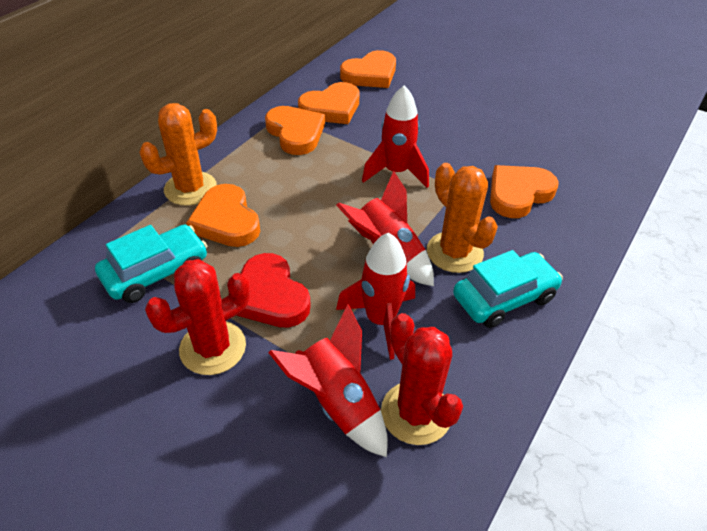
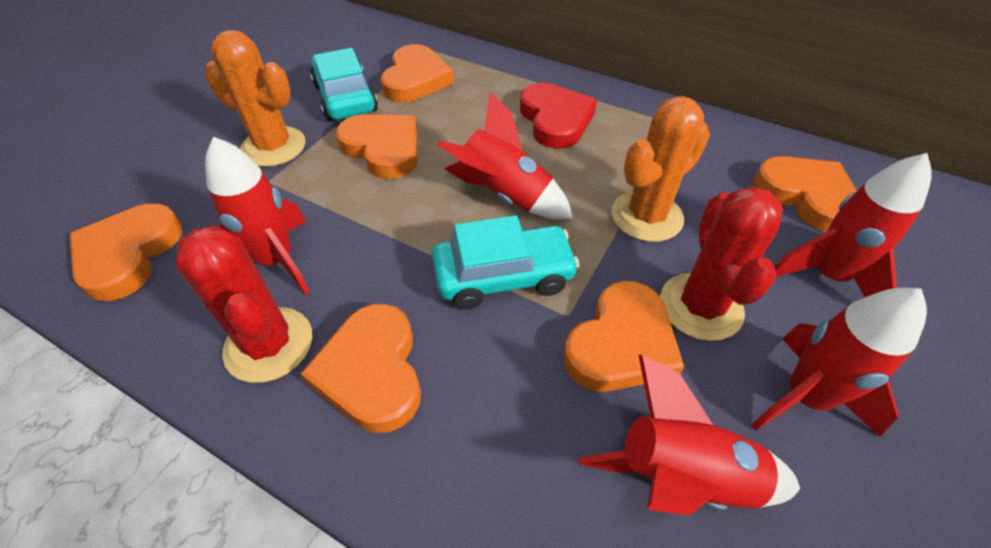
orange heart: [186,184,260,247] [265,106,325,155] [298,82,360,124] [340,50,396,88] [490,165,559,218] = 5 -> [70,204,183,301] [301,304,421,433] [336,114,418,179] [381,44,454,102] [564,281,684,392] [753,156,857,232] = 6
red rocket: [268,305,388,457] [336,170,434,286] [336,233,415,360] [362,85,429,188] = 4 -> [205,137,310,295] [437,92,573,220] [579,355,800,515] [751,288,927,437] [774,153,932,297] = 5

